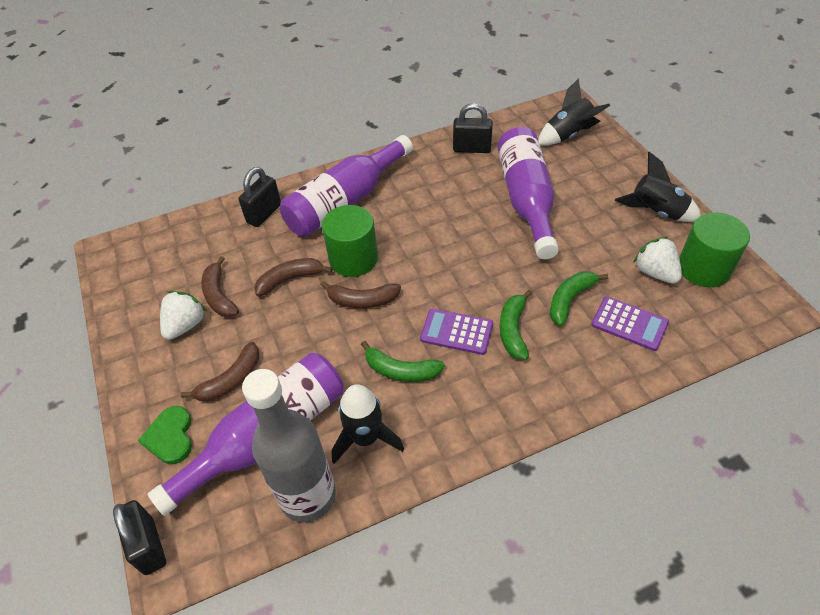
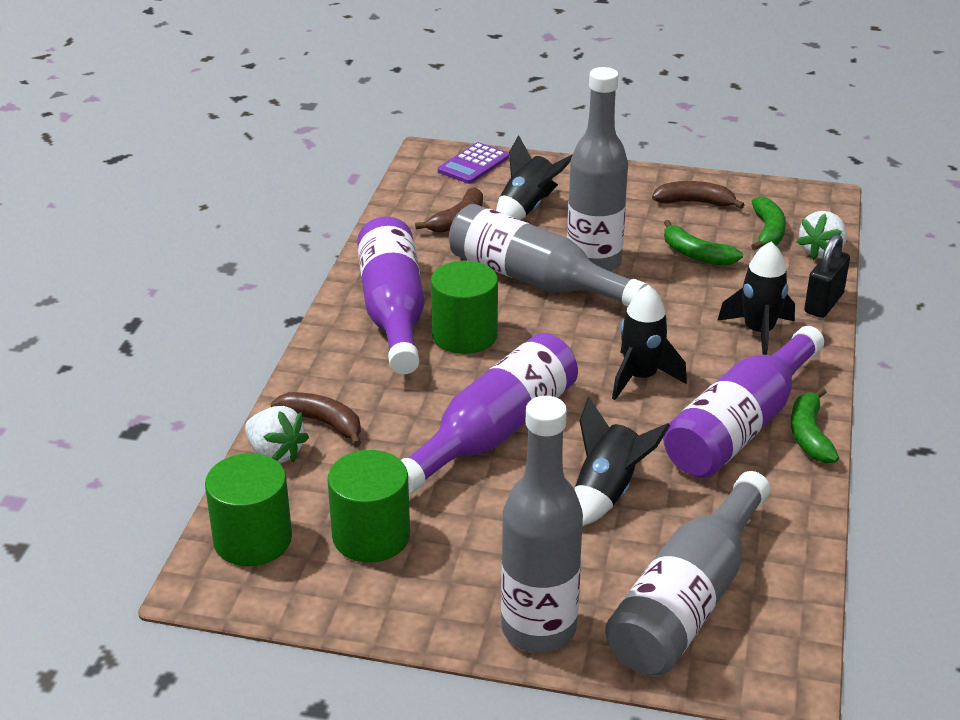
black padlock: [113,500,166,575] [238,167,281,227] [453,103,493,153] = 3 -> [804,234,850,318] = 1
black rocket: [331,384,404,464] [538,78,610,145] [615,152,701,222] = 3 -> [496,135,573,220] [575,397,670,526] [612,285,687,400] [717,241,795,355] = 4
brown banana: [181,342,259,402] [201,256,239,317] [254,258,333,297] [320,281,401,308] = 4 -> [271,392,361,447] [415,187,483,233] [652,181,744,209] = 3
green cylinder: [322,205,378,277] [679,212,750,287] = 2 -> [205,453,292,566] [327,450,410,562] [431,261,498,354] = 3
green heart: [138,406,192,464] = 1 -> none = 0
grey bottle: [242,369,336,522] = 1 -> [449,204,647,307] [501,396,583,653] [567,67,628,272] [605,471,770,675] = 4
purple calculator: [420,308,493,355] [591,296,669,351] = 2 -> [438,142,509,184] = 1

